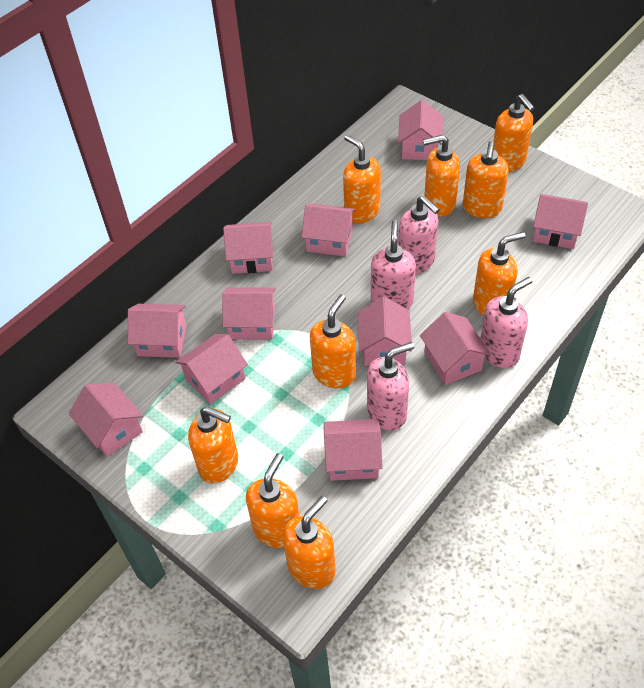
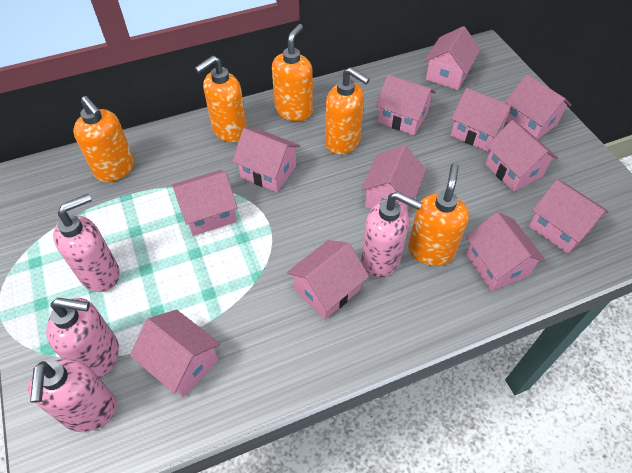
orange soap dispenser: [188,406,238,484] [246,453,300,548] [283,496,336,589] [310,294,356,388] [343,134,381,223] [423,135,460,216] [463,141,509,218] [473,232,526,316] [493,94,535,172] = 9 -> [73,96,134,182] [195,55,247,142] [272,24,313,121] [325,67,370,154] [408,163,469,266] = 5
pink house: [69,383,143,457] [128,304,187,358] [175,334,248,405] [222,287,276,340] [223,222,273,274] [302,204,356,256] [324,419,383,481] [358,297,412,366] [398,100,443,160] [420,312,491,385] [533,194,588,249] = 11 -> [130,310,220,398] [172,170,237,236] [232,128,300,192] [287,240,369,319] [361,145,426,211] [376,74,436,135] [424,26,481,90] [451,88,514,152] [466,212,546,291] [485,120,558,192] [505,74,572,139] [529,180,609,254] = 12

